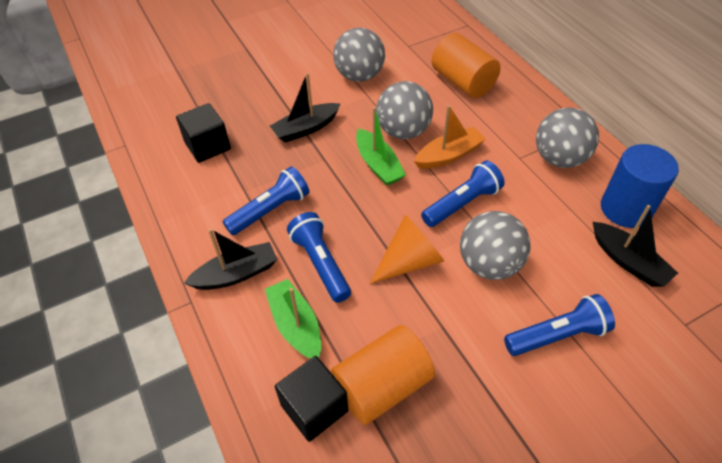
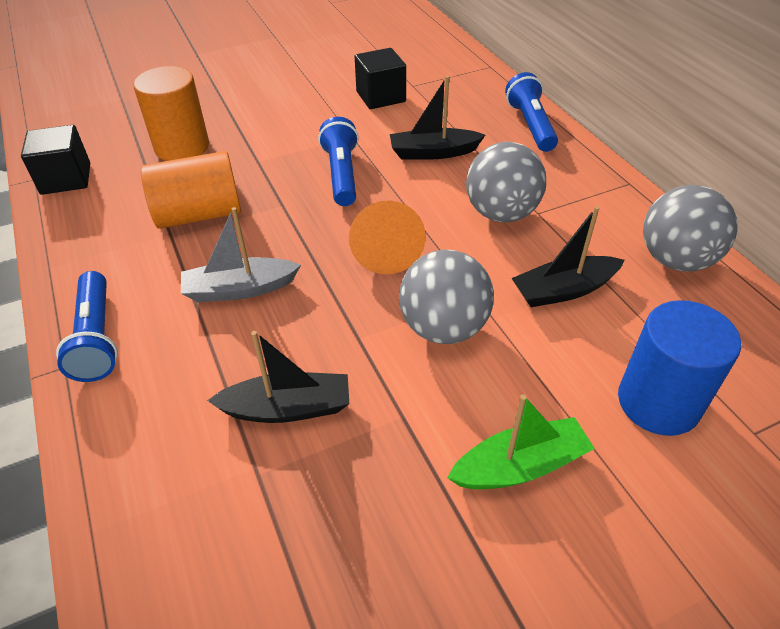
blue flashlight: [223,166,309,236] [287,212,351,303] [421,160,504,227] [504,294,615,356] = 4 -> [56,271,118,382] [318,117,359,206] [505,72,558,152] = 3
green boat: [265,279,321,359] [356,107,406,186] = 2 -> [447,395,595,489] = 1
grey ball: [333,28,385,82] [376,81,433,139] [460,211,531,280] [536,107,599,168] = 4 -> [399,250,494,344] [466,142,546,222] [643,185,737,272] = 3
grey boat: none = 0 -> [181,207,301,302] = 1
orange boat: [414,105,486,169] = 1 -> none = 0

